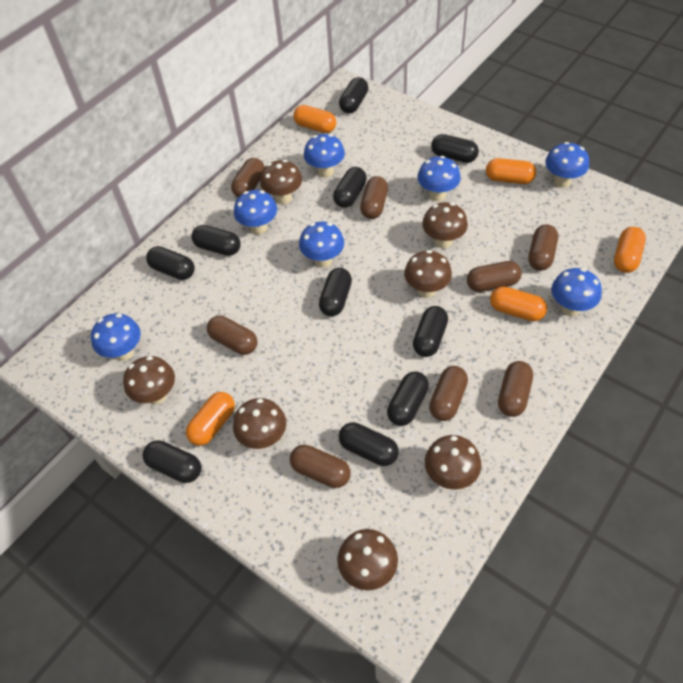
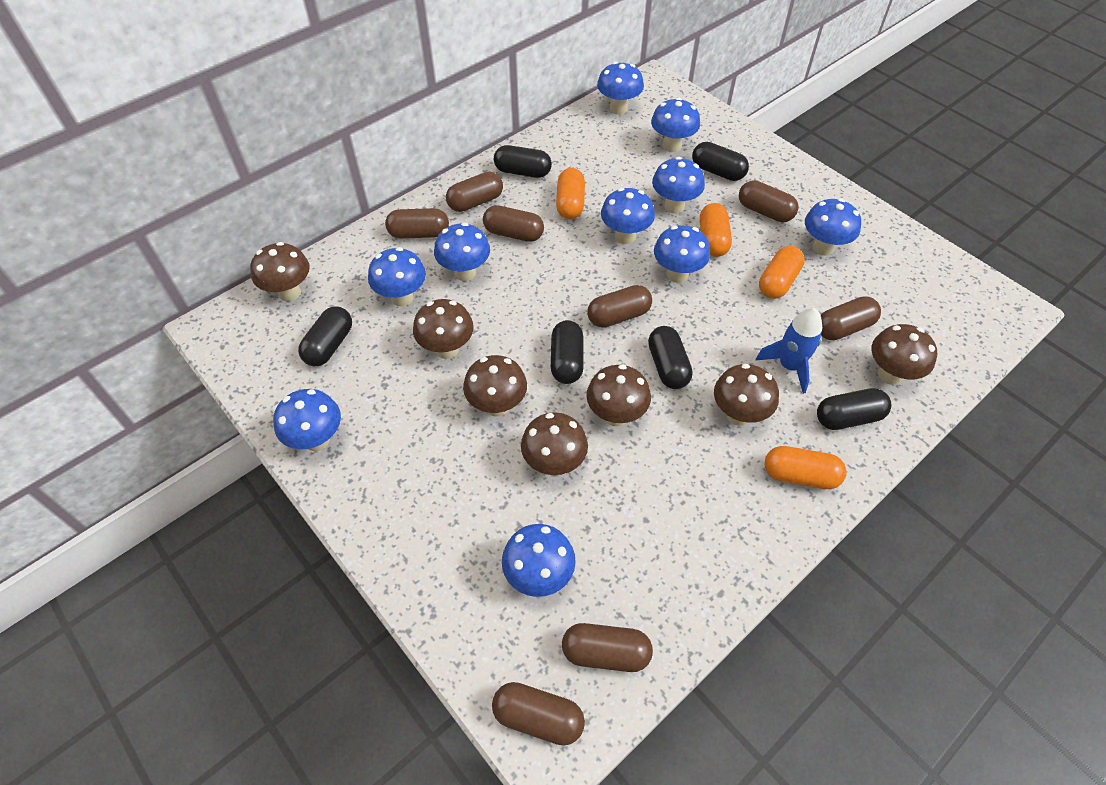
black capsule: [143,440,201,483] [146,246,195,280] [191,225,241,256] [319,268,352,316] [333,167,367,208] [339,77,368,114] [339,422,399,466] [387,371,429,426] [413,306,448,357] [431,134,479,163] = 10 -> [298,307,352,366] [494,145,552,178] [551,320,584,384] [648,326,693,389] [692,142,749,181] [817,388,892,430] = 6
blue mushroom: [91,313,141,361] [234,190,277,235] [299,221,344,268] [304,134,345,178] [417,156,461,201] [545,142,589,188] [551,268,602,316] = 7 -> [273,389,341,451] [368,247,426,306] [434,223,490,281] [502,524,576,597] [597,62,644,115] [601,188,655,244] [651,98,700,152] [652,157,705,214] [654,225,710,283] [805,199,861,256] = 10
blue rocket: none = 0 -> [756,308,822,394] = 1
orange capsule: [186,392,235,446] [293,105,336,133] [486,158,536,184] [490,286,547,321] [614,227,646,273] = 5 -> [556,168,585,219] [700,203,732,257] [759,246,805,299] [765,446,846,489] = 4

